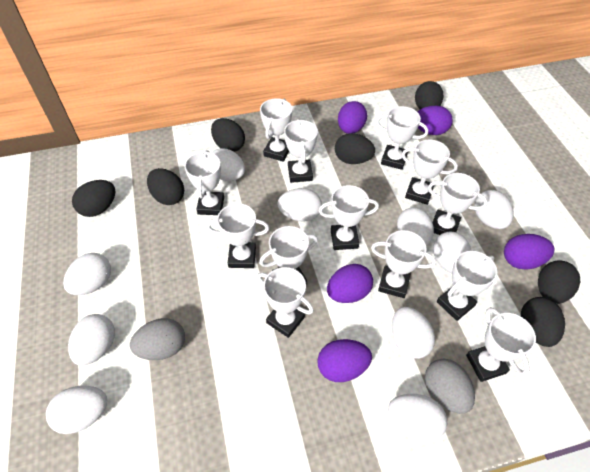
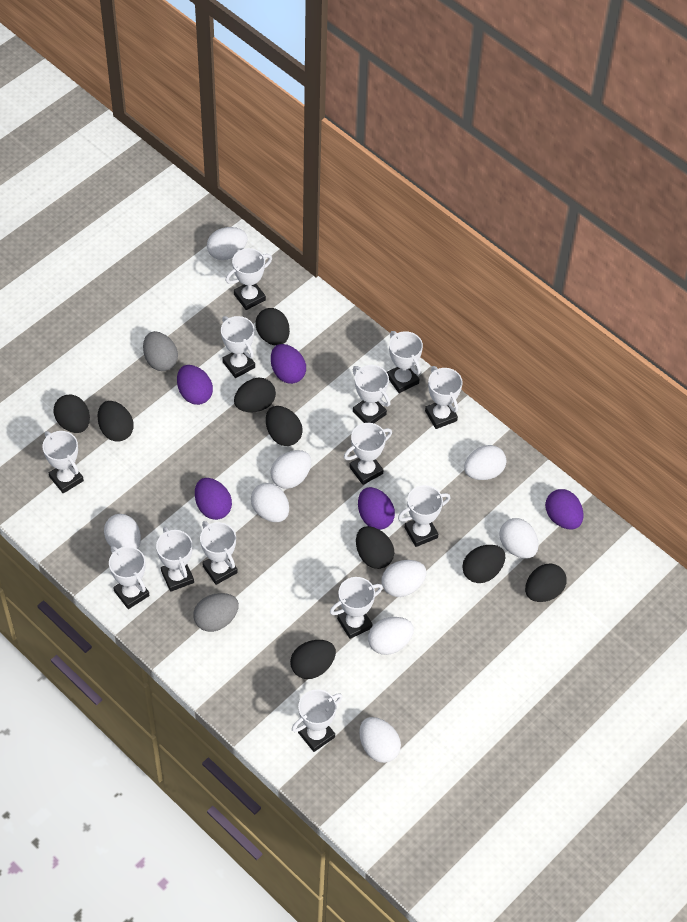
black egg: [72,180,115,217] [147,168,184,205] [211,118,245,152] [335,133,375,164] [415,81,443,109] [521,297,565,347] [538,260,580,304] = 7 -> [54,394,90,433] [98,401,134,442] [234,378,276,412] [255,308,290,346] [266,406,303,446] [290,640,336,679] [356,526,394,569] [462,545,505,583] [525,563,567,602] = 9
white egg: [46,386,107,434] [63,253,111,295] [68,314,115,365] [211,148,245,181] [277,188,322,222] [388,394,447,443] [392,307,435,359] [397,207,434,247] [433,232,472,273] [475,190,513,229] = 10 -> [104,514,141,549] [207,227,248,260] [251,483,289,522] [271,450,311,489] [359,717,401,763] [368,617,414,655] [382,560,427,597] [464,445,506,480] [499,518,539,559] = 9

